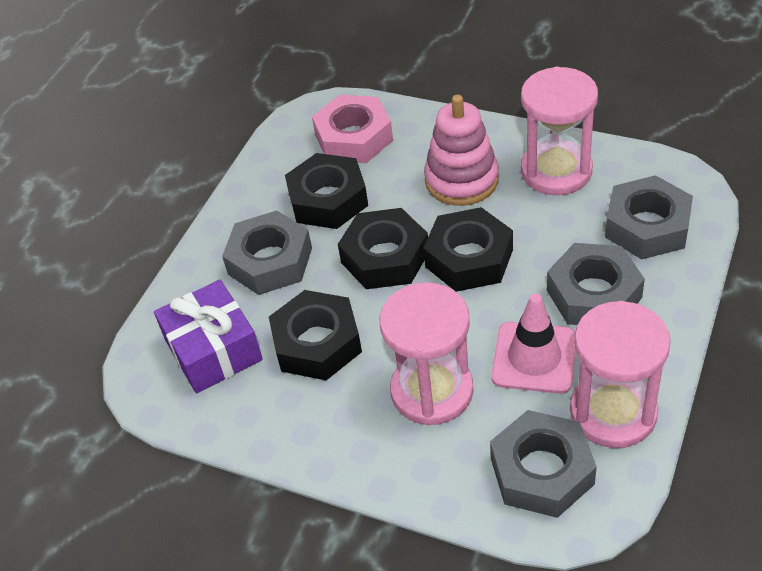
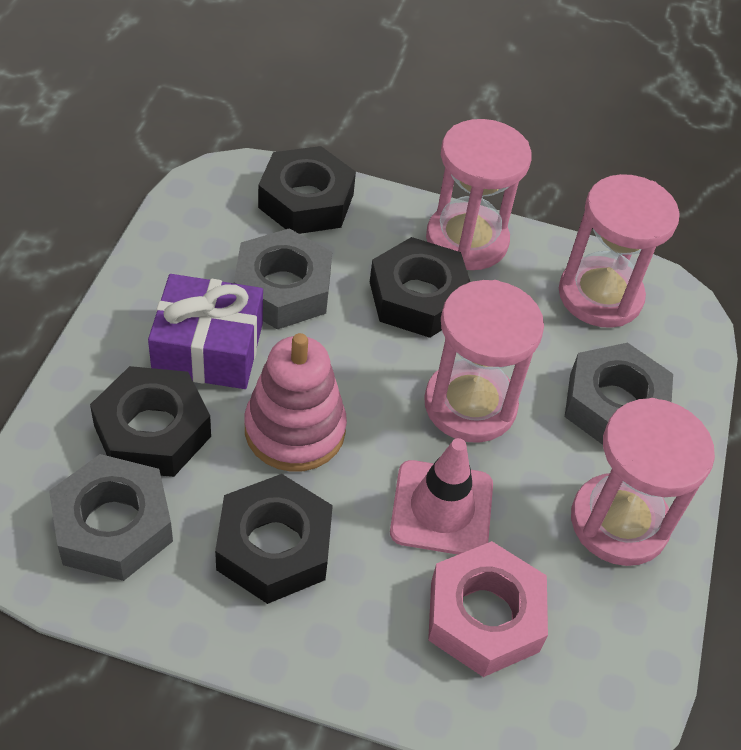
grey nut: [222,210,312,295] [490,410,597,518] [547,243,645,325] [605,175,693,260] = 4 -> [49,454,173,581] [234,228,332,329] [565,343,673,445] = 3
pink hourglass: [380,282,473,425] [521,67,598,195] [570,301,671,448] = 3 -> [424,280,544,443] [426,119,532,270] [559,174,680,328] [571,398,715,566] = 4

